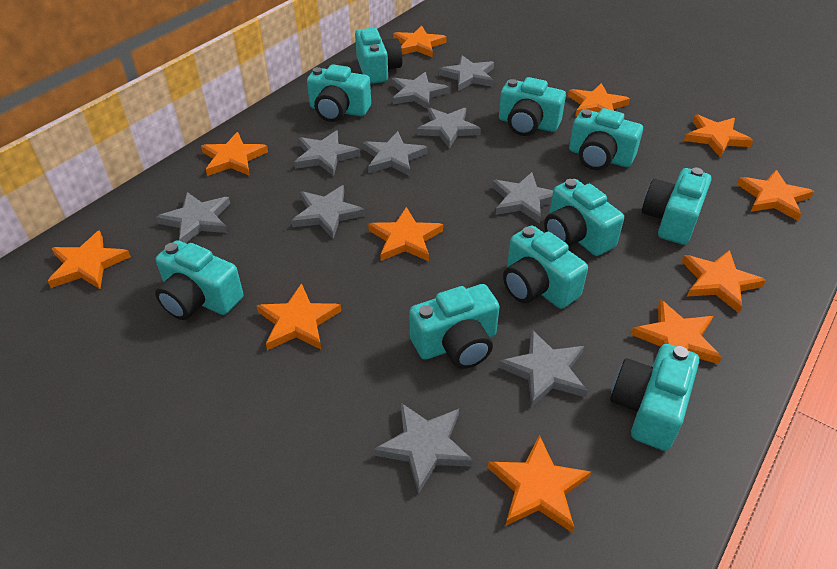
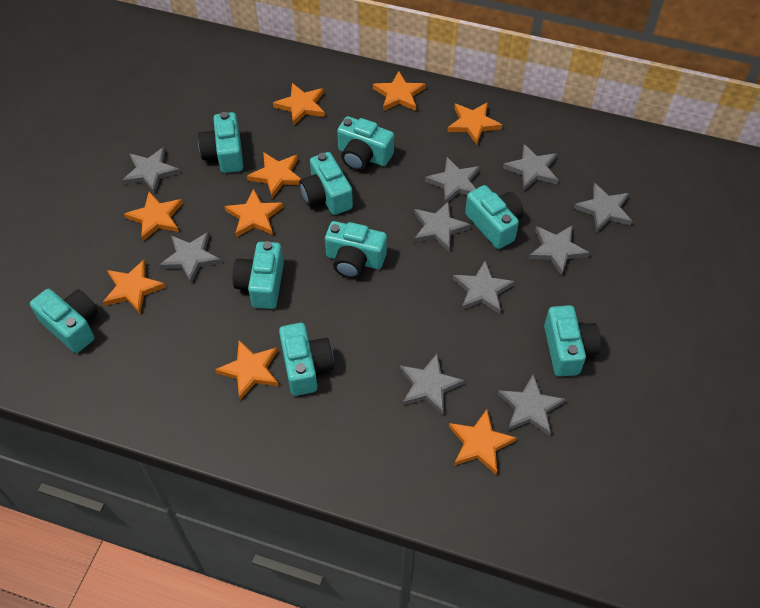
orange star: [48,230,131,289] [201,132,268,176] [256,283,341,350] [368,207,443,261] [393,26,447,57] [488,435,591,532] [568,83,630,117] [631,299,722,364] [682,250,766,313] [684,114,754,157] [737,170,814,221] = 11 -> [103,260,165,314] [124,192,183,241] [215,340,279,400] [224,189,283,237] [247,152,301,198] [273,83,325,126] [373,71,426,111] [447,102,502,145] [449,410,517,475] = 9
turquoise camera: [155,240,243,320] [307,64,371,122] [355,28,403,84] [409,284,500,369] [499,77,566,136] [503,225,588,309] [544,179,624,256] [569,108,643,170] [610,344,699,451] [642,168,711,245] = 10 -> [30,289,98,353] [198,112,244,173] [233,241,284,309] [279,323,334,396] [299,152,353,215] [325,221,387,278] [337,116,394,171] [465,185,524,249] [544,305,601,377] = 9

